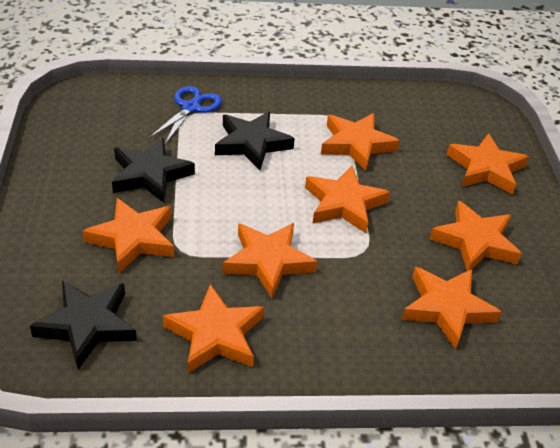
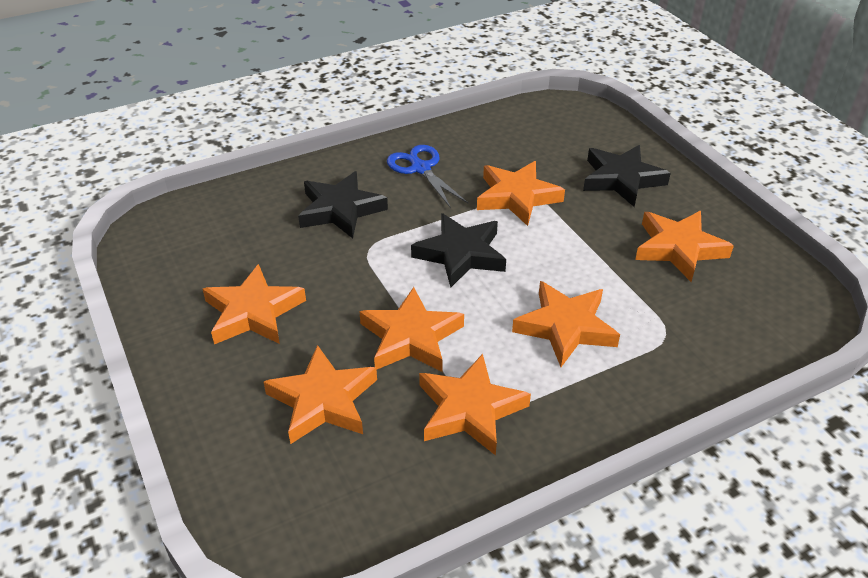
orange star: [83,198,174,273] [163,284,264,373] [222,223,317,298] [305,166,390,233] [321,113,400,171] [402,267,502,349] [430,200,522,271] [447,133,529,195] = 8 -> [203,264,306,344] [264,345,377,444] [359,287,464,372] [419,354,531,456] [477,161,565,226] [512,281,620,367] [635,211,734,282] = 7

